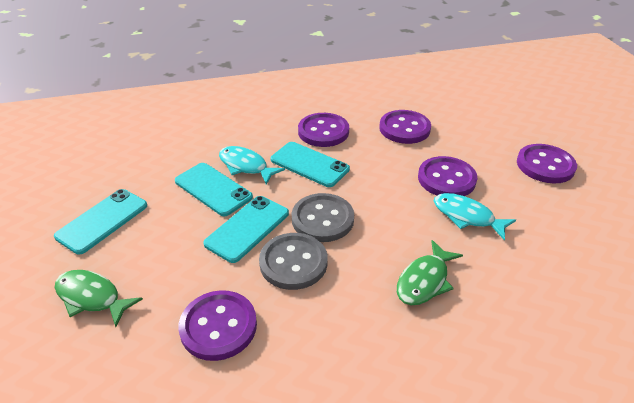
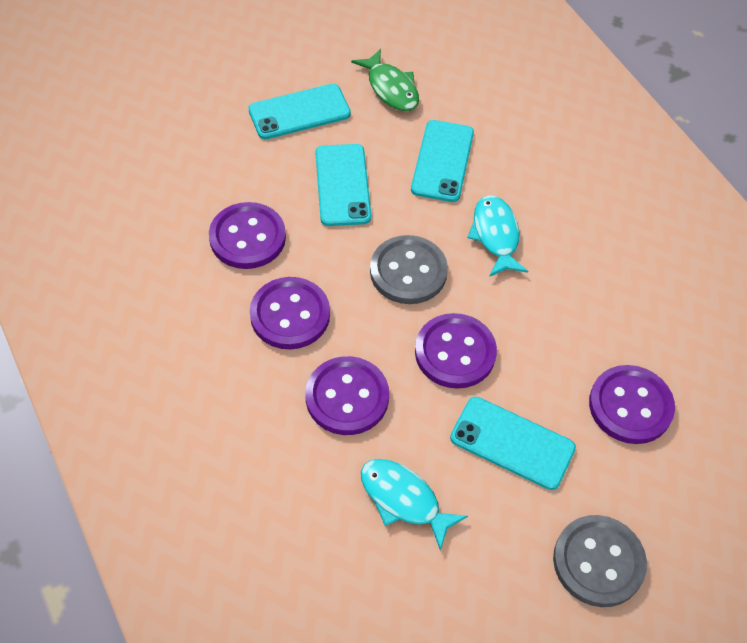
green fish: [55,270,143,327] [397,240,463,305] = 2 -> [351,49,419,111] = 1

